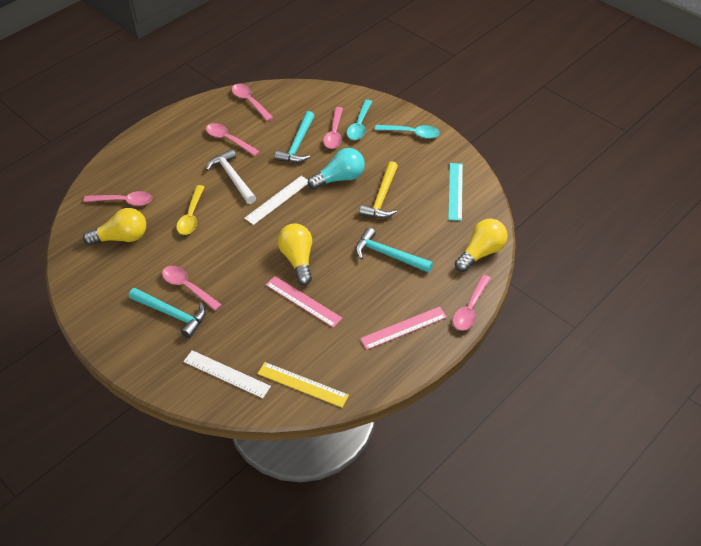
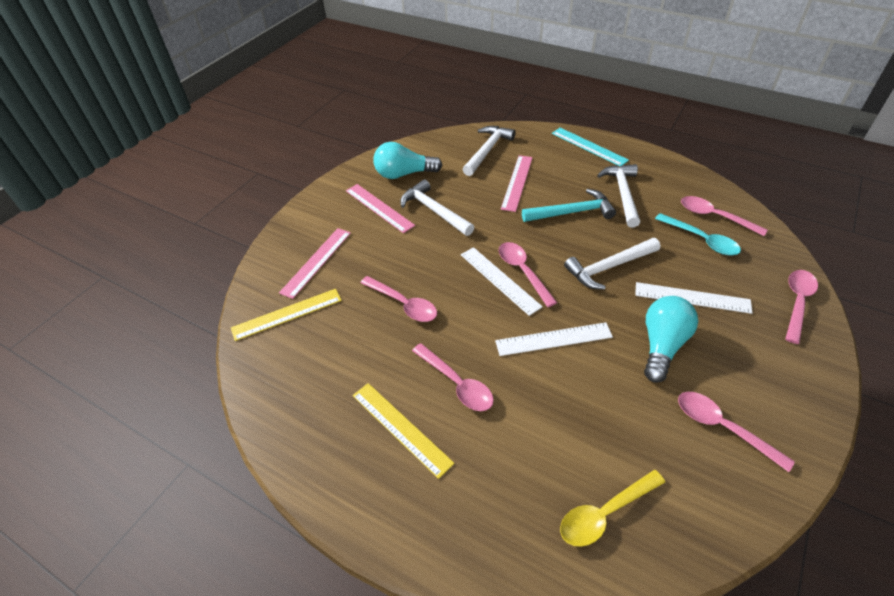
pink ruler: [266,276,342,328] [360,306,447,350] = 2 -> [279,228,351,299] [346,184,415,233] [501,155,533,212] = 3
turquoise hammer: [129,288,206,338] [275,111,314,163] [356,227,433,273] = 3 -> [522,189,616,222] = 1
turquoise light bulb: [308,148,365,190] = 1 -> [373,142,443,179] [644,296,698,383] = 2
turquoise spoon: [347,100,372,140] [375,125,440,139] = 2 -> [655,213,741,256] = 1
white hammer: [206,149,256,204] = 1 -> [400,179,474,236] [462,126,515,176] [564,238,660,290] [597,164,640,227] = 4
white ruler: [183,350,271,398] [244,176,308,225] = 2 -> [461,247,543,316] [495,322,613,356] [635,282,753,314] = 3
yellow hammer: [359,161,398,218] = 1 -> none = 0
yellow light bulb: [83,208,146,246] [277,223,312,285] [455,219,508,272] = 3 -> none = 0
yellow ruler: [257,362,349,408] = 1 -> [231,289,342,341] [353,383,454,479] = 2

